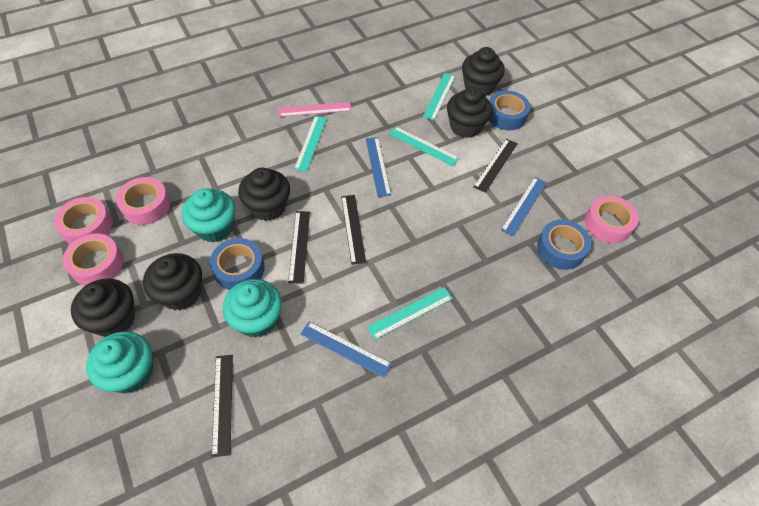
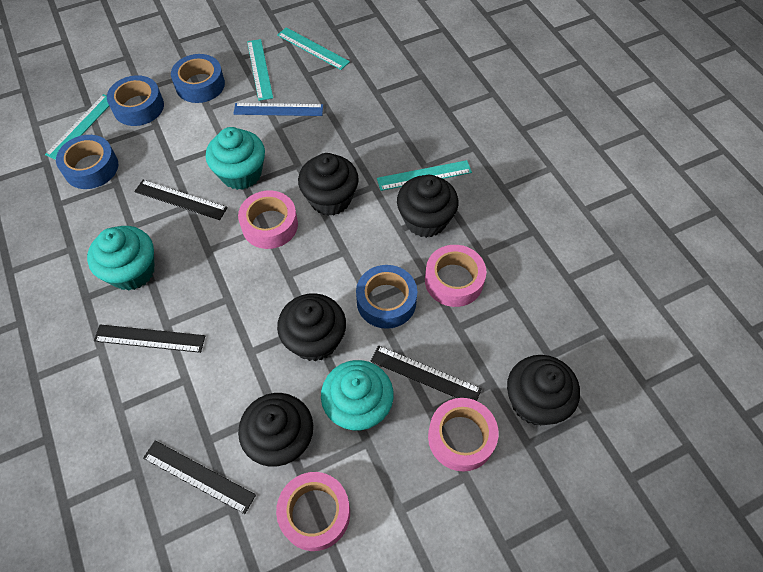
blue ruler: [300,322,392,378] [366,137,391,197] [501,177,547,236] = 3 -> [233,103,323,116] = 1
blue tape: [210,238,265,290] [488,90,530,130] [537,220,591,270] = 3 -> [56,135,118,189] [107,75,164,126] [171,54,225,103] [356,265,417,329] = 4
pink ruler: [278,102,352,117] = 1 -> none = 0

